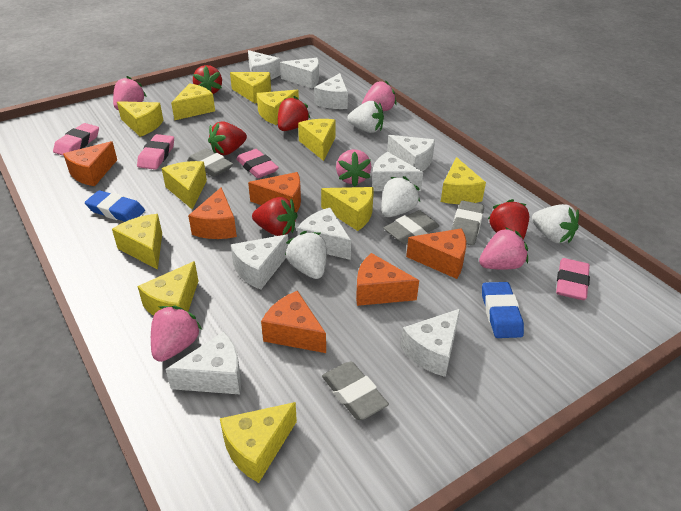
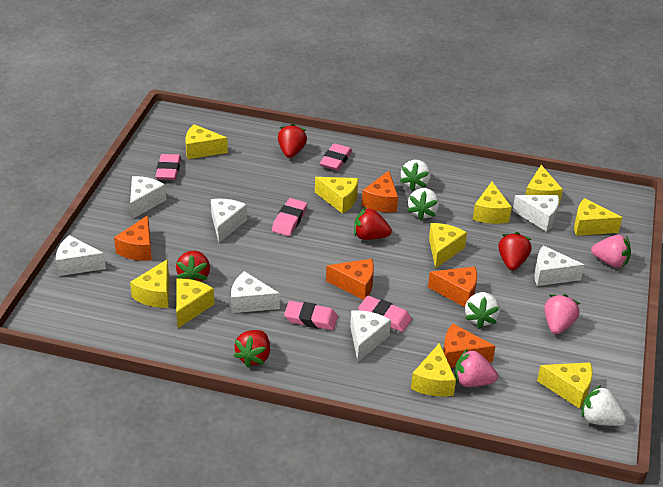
blue eraser: [85,190,145,222] [482,282,524,338] = 2 -> none = 0
grey eraser: [187,148,233,177] [322,361,389,420] [383,210,439,244] [451,201,484,246] = 4 -> none = 0
orange cheese: [63,141,117,186] [188,187,237,239] [248,172,301,213] [261,291,326,353] [356,253,419,306] [406,228,466,279] = 6 -> [114,215,152,261] [326,259,374,300] [362,171,398,213] [428,267,477,307] [443,324,496,368] = 5
pink eraser: [53,123,99,156] [137,134,174,170] [236,149,279,178] [556,258,590,300] = 4 -> [155,154,181,180] [272,198,307,236] [284,301,338,330] [320,143,352,171] [358,296,412,332] = 5
pink strawberry: [113,76,147,110] [151,306,202,362] [336,149,371,187] [362,80,397,111] [479,227,528,270] = 5 -> [455,349,498,387] [544,294,580,334] [591,235,631,268] = 3
white cheese: [165,332,241,394] [231,234,289,290] [248,50,281,80] [280,58,319,89] [297,208,351,260] [314,73,348,109] [372,152,423,191] [387,135,435,171] [400,309,460,377] = 9 -> [56,235,106,276] [130,176,166,219] [211,199,247,243] [231,271,280,313] [350,310,391,362] [512,195,559,232] [534,245,584,286] = 7
yellow cheese: [112,214,162,270] [117,101,163,137] [138,261,198,316] [162,161,207,209] [171,83,215,120] [220,402,297,483] [230,72,271,103] [257,90,299,125] [298,119,335,161] [321,187,374,231] [441,157,486,204] = 11 -> [130,259,169,308] [176,279,214,328] [185,124,228,159] [315,177,358,214] [411,343,456,397] [429,223,467,269] [473,182,512,224] [525,165,563,205] [537,362,593,409] [574,198,622,236] = 10

